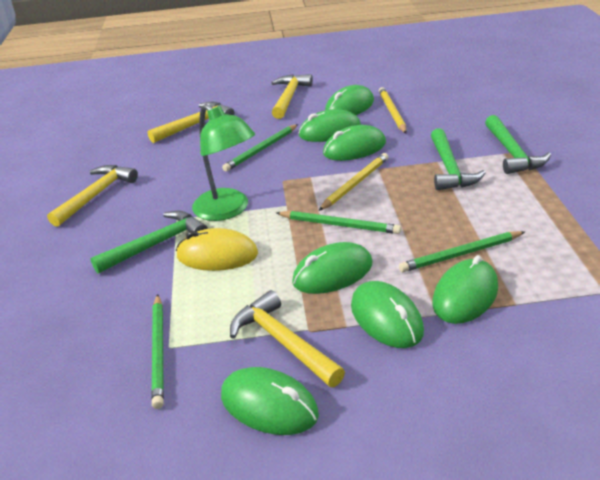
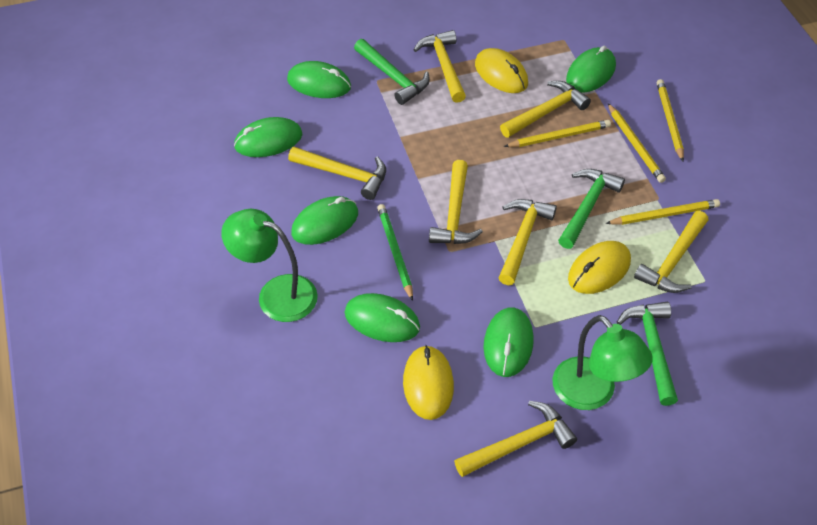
green lamp: [192,104,255,221] = 1 -> [221,209,318,322] [552,315,653,410] = 2
green mouse: [221,367,319,435] [292,242,372,294] [298,109,361,142] [323,125,386,161] [325,85,374,115] [351,281,424,348] [432,255,498,324] = 7 -> [234,117,302,157] [287,61,351,98] [291,196,358,245] [345,293,420,342] [483,307,534,377] [566,46,616,93] = 6
green pencil: [151,294,164,409] [222,124,298,172] [276,211,401,234] [399,231,525,272] = 4 -> [377,204,413,301] = 1
yellow hammer: [47,165,138,227] [148,102,235,143] [230,290,345,387] [271,74,313,119] = 4 -> [288,147,386,200] [413,30,466,103] [429,160,483,244] [454,401,577,477] [499,199,557,285] [500,81,591,138] [634,211,708,293] = 7
yellow mouse: [176,228,258,271] = 1 -> [403,345,454,420] [475,48,528,93] [568,241,631,294] = 3
yellow pencil: [318,153,388,211] [379,87,407,133] = 2 -> [504,120,611,147] [605,199,720,225] [608,103,666,183] [657,79,684,161] = 4

